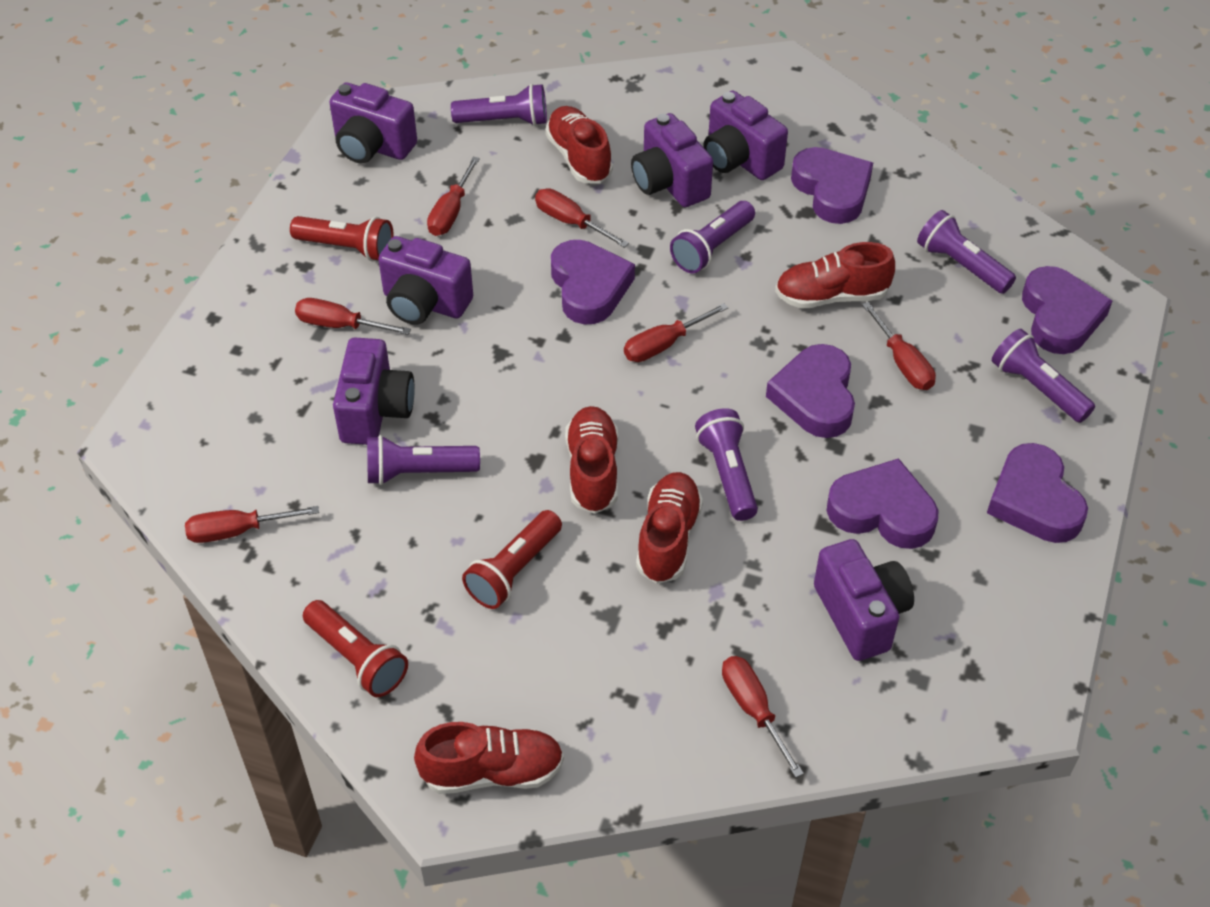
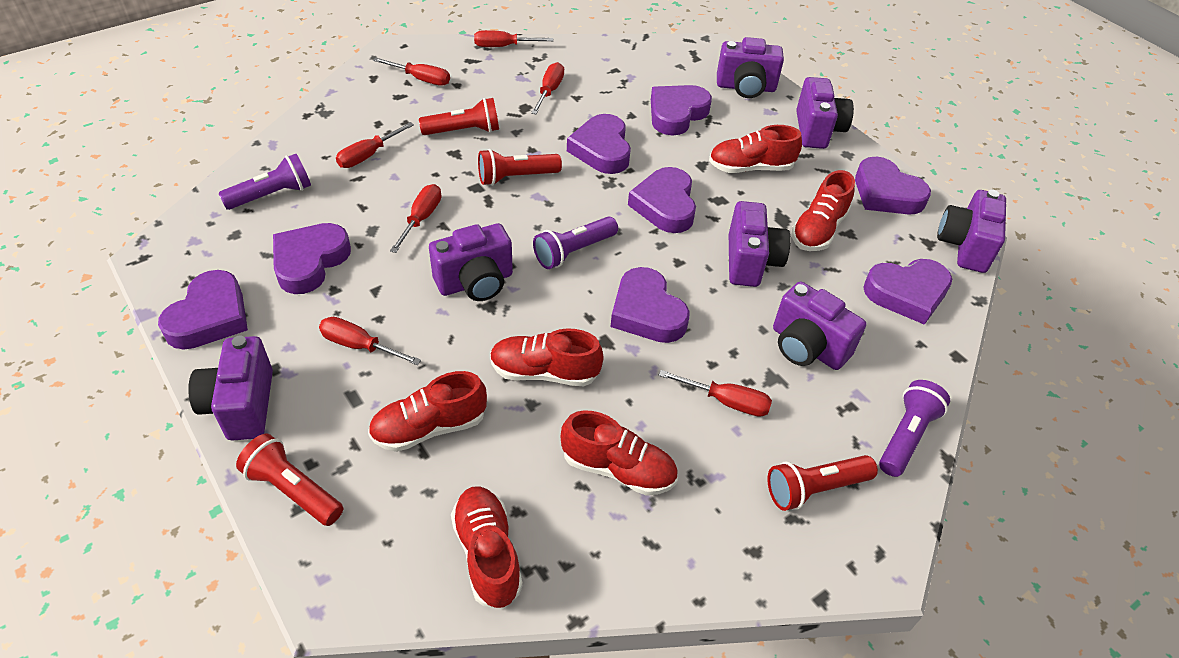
purple camera: [329,83,417,163] [333,338,415,445] [378,236,473,325] [631,113,713,207] [703,91,788,180] [814,539,914,661] = 6 -> [188,336,273,441] [429,223,513,301] [717,37,784,98] [729,201,791,287] [773,281,866,370] [796,77,854,149] [937,189,1006,273] = 7
purple flashlight: [367,435,480,485] [451,84,547,126] [670,201,755,273] [695,408,758,521] [917,210,1016,294] [992,329,1095,423] = 6 -> [218,154,311,210] [533,216,618,269] [879,380,950,477] = 3
purple heart: [551,240,635,324] [766,344,855,438] [791,147,873,224] [827,458,938,549] [987,443,1088,543] [1022,266,1112,354] = 6 -> [158,270,248,350] [273,223,351,294] [567,114,631,174] [611,267,690,343] [628,167,696,233] [651,85,712,135] [855,157,931,215] [863,259,952,325] = 8
red flashlight: [290,216,394,261] [303,600,408,697] [462,510,562,609] = 3 -> [236,433,343,526] [419,98,499,135] [478,149,562,186] [768,455,878,511] = 4
red shoe: [414,722,564,794] [545,106,613,183] [565,406,618,514] [636,472,703,584] [775,242,895,309] = 5 -> [368,371,487,452] [451,486,523,609] [490,328,603,386] [561,410,678,496] [709,125,802,173] [791,170,855,251] = 6

